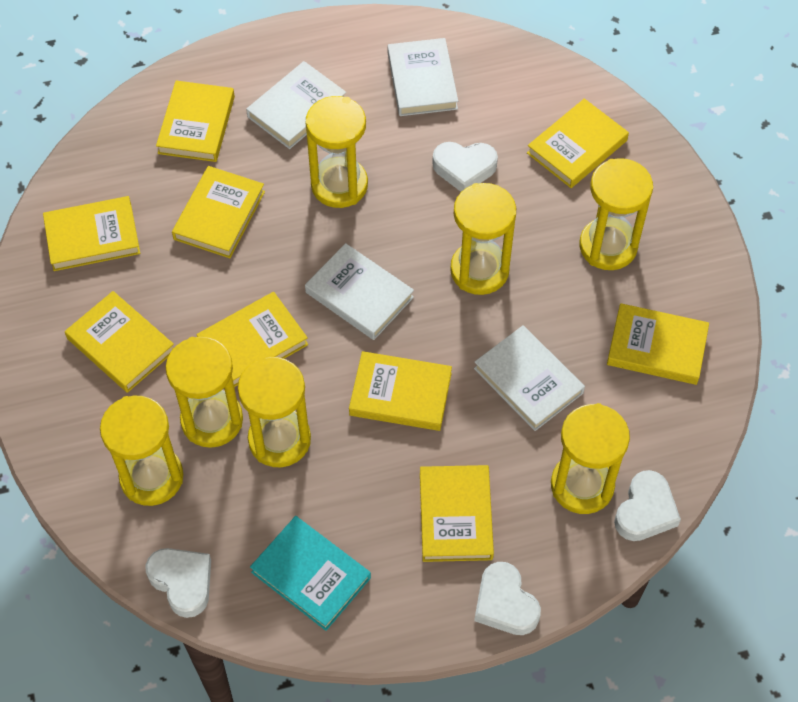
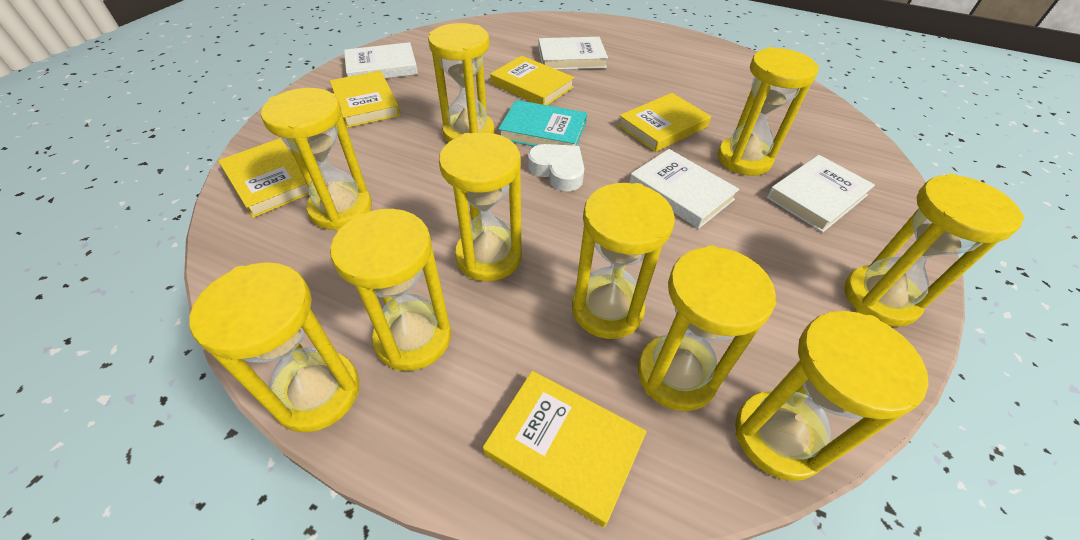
white heart: [146,548,211,618] [432,142,498,192] [474,562,541,635] [614,470,681,541] = 4 -> [528,144,584,192] = 1
yellow book: [43,196,140,271] [65,291,174,393] [156,80,235,162] [172,166,265,258] [197,292,308,387] [349,351,452,431] [420,465,494,562] [527,98,629,188] [607,303,709,385] = 9 -> [218,138,309,218] [330,71,401,128] [483,371,647,527] [490,56,575,105] [618,93,711,152] = 5
yellow hourglass: [100,396,183,506] [166,337,243,448] [238,357,311,467] [306,96,368,208] [450,183,516,295] [551,403,630,514] [579,158,653,270] = 7 -> [190,262,359,433] [261,88,372,230] [330,209,451,371] [428,23,495,142] [439,132,522,281] [572,183,675,339] [638,245,776,411] [718,47,819,176] [735,311,929,481] [845,174,1025,327] = 10

